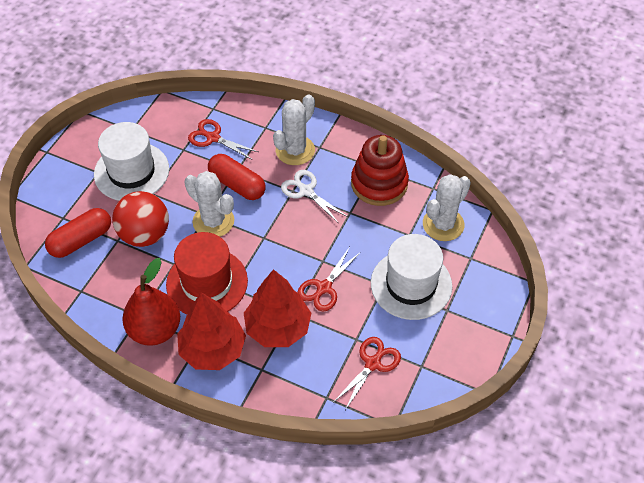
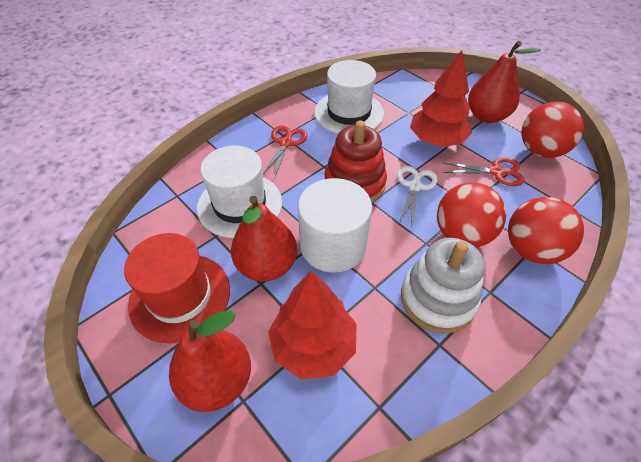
red ball: [112,191,169,247] = 1 -> [437,182,506,247] [508,197,584,264] [521,101,584,158] = 3
red capsule: [45,208,111,258] [208,154,266,200] = 2 -> none = 0
red pear: [122,258,180,346] = 1 -> [169,310,251,412] [231,196,297,281] [468,41,541,123] = 3
red scissors: [188,119,258,159] [297,247,361,312] [334,337,401,410] = 3 -> [263,125,307,177] [442,157,524,186] = 2
white cactus: [184,171,234,237] [273,94,315,165] [423,174,471,241] = 3 -> none = 0
white cylinder: none = 0 -> [298,178,372,273] = 1
white stacking toy: none = 0 -> [401,238,485,333] = 1

